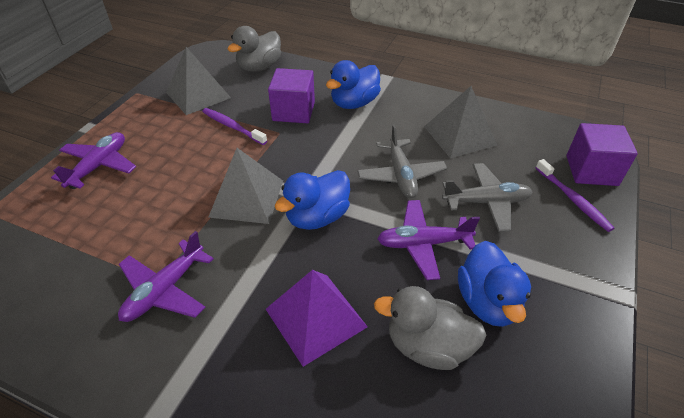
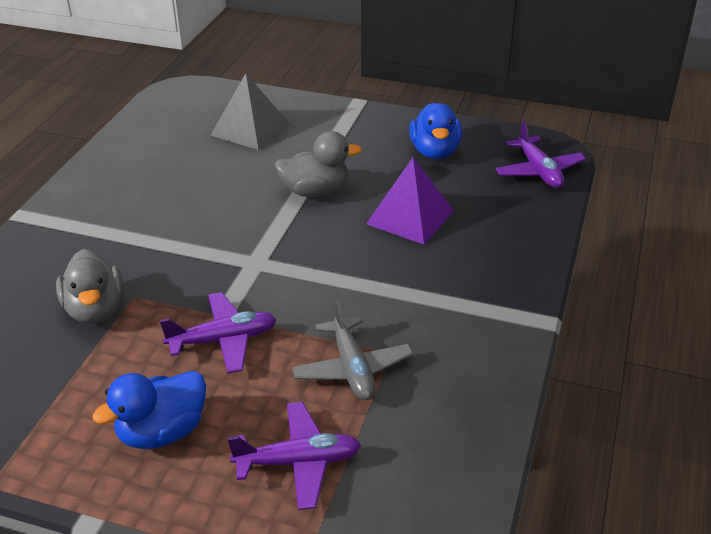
blue duck: [275,170,350,230] [326,60,381,109] [458,241,531,327] = 3 -> [92,371,206,449] [409,102,462,159] = 2
grey plane: [357,124,447,198] [442,163,532,232] = 2 -> [292,299,413,400] = 1
grey pyramid: [166,47,231,115] [208,148,283,224] [424,86,497,158] = 3 -> [211,73,290,150] = 1
purple cube: [268,68,315,123] [566,123,638,186] = 2 -> none = 0
purple toothbrush: [202,108,267,145] [536,159,614,232] = 2 -> none = 0

